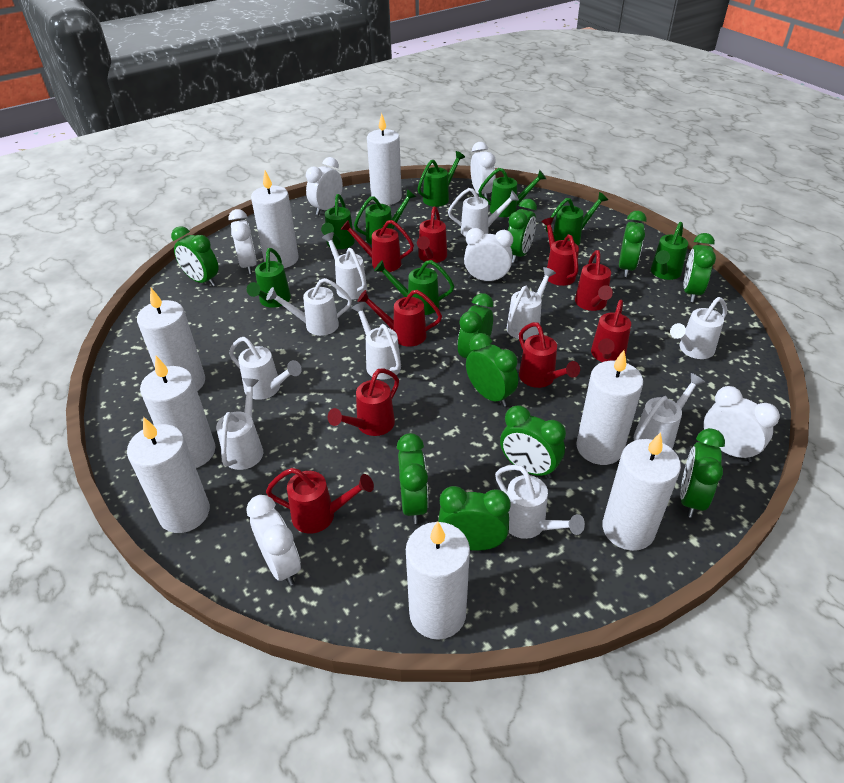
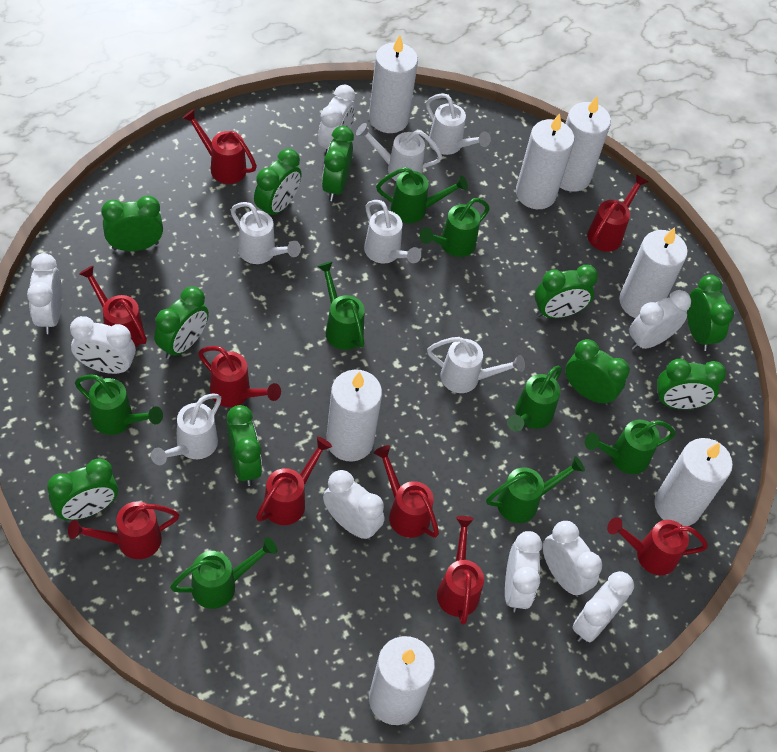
white candle: [127,417,210,533] [137,288,205,391] [140,356,216,468] [251,171,299,268] [367,113,402,205] [406,522,470,640] [576,350,643,465] [602,432,681,551] = 8 -> [326,370,382,462] [369,35,418,133] [369,636,435,725] [516,114,575,209] [560,96,611,192] [619,227,688,318] [654,438,733,526] = 7
white clock: [228,209,257,274] [246,495,301,586] [306,157,343,215] [464,228,513,281] [470,142,495,199] [704,386,780,462] = 6 -> [27,253,62,334] [70,316,136,374] [318,85,355,155] [323,470,384,540] [505,531,542,612] [543,521,602,597] [573,571,634,642] [629,290,691,350] = 8
white watering can: [216,378,263,470] [229,337,302,400] [266,278,352,336] [322,232,367,300] [351,302,401,379] [448,188,519,237] [495,465,585,539] [507,267,556,340] [634,373,705,449] [670,297,727,359] = 10 -> [151,394,221,465] [230,202,301,264] [356,123,442,181] [364,200,421,264] [426,93,491,155] [427,337,525,393] = 6

